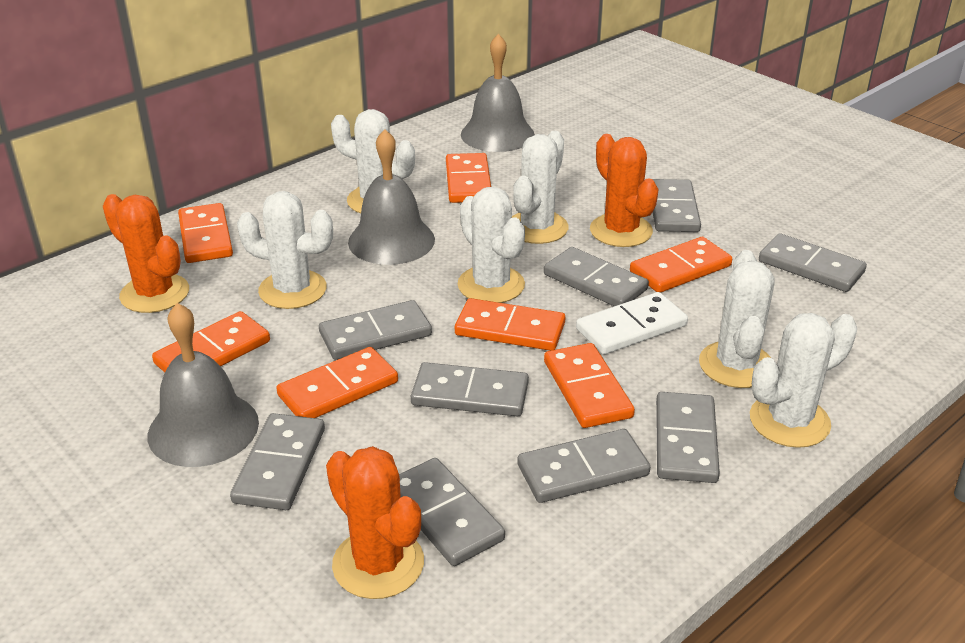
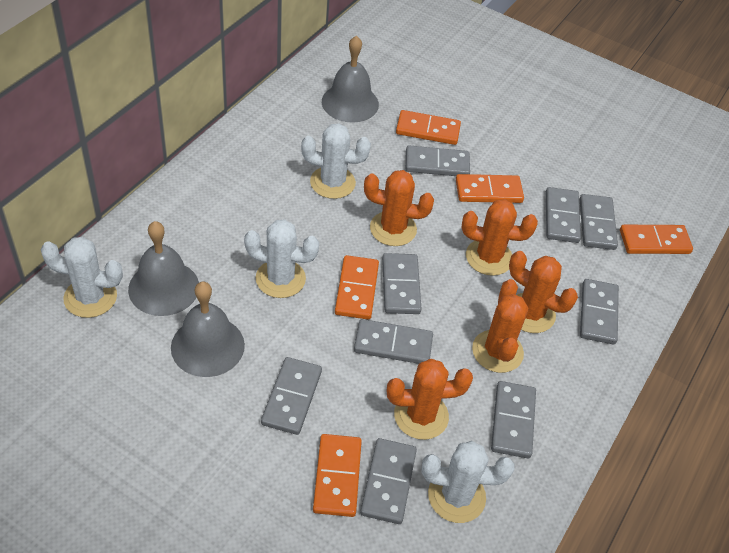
orange cactus: [103,194,189,313] [326,446,424,599] [590,134,658,247] = 3 -> [364,170,434,246] [387,359,473,440] [462,199,538,276] [472,279,528,373] [509,251,578,333] = 5
orange domino: [152,311,270,372] [178,203,233,263] [276,347,398,418] [446,153,491,203] [455,298,565,351] [544,343,635,428] [630,237,732,293] = 7 -> [313,434,362,517] [335,255,379,320] [396,110,461,145] [456,174,524,203] [620,225,693,254] = 5
white cactus: [237,191,333,309] [331,109,415,213] [458,187,525,303] [512,131,568,244] [699,250,775,388] [750,313,857,448] = 6 -> [41,237,123,318] [244,219,319,298] [301,123,371,199] [421,441,514,523] = 4
white domino: [576,292,688,355] = 1 -> none = 0

